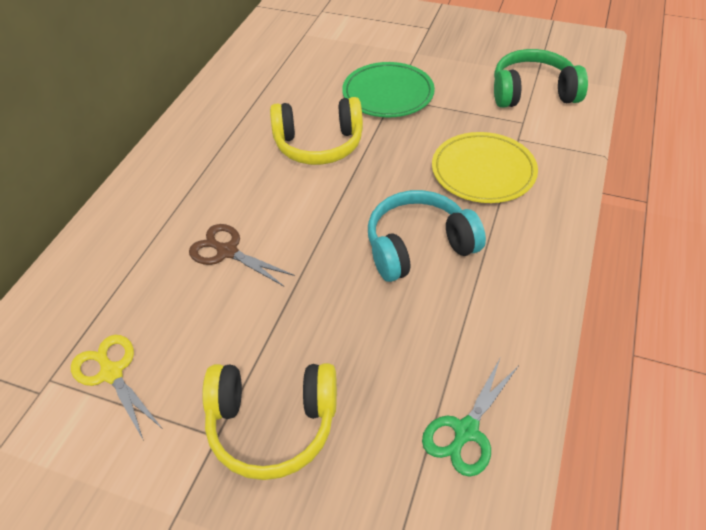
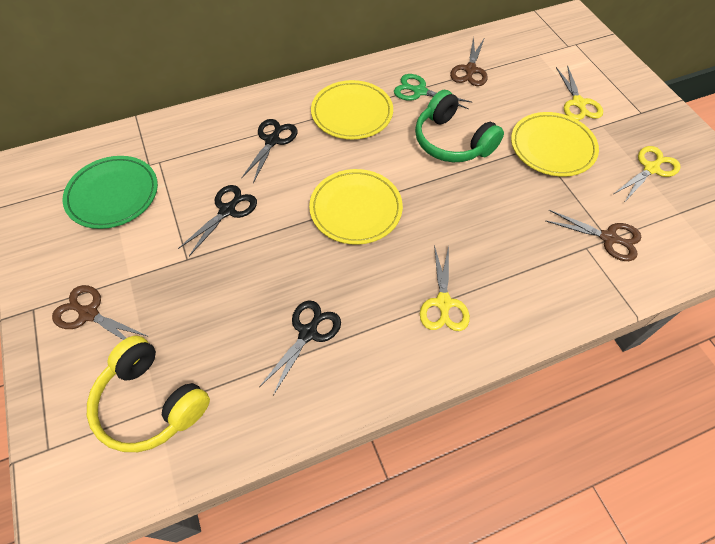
black scissors: none = 0 -> [178,185,257,256] [241,119,297,183] [259,300,341,396] = 3
brown scissors: [189,224,295,286] = 1 -> [52,285,149,340] [450,37,488,86] [546,210,641,261] = 3
turquoise headphones: [368,190,486,282] = 1 -> none = 0
yellow headphones: [202,363,337,480] [270,97,363,165] = 2 -> [87,336,210,452] = 1
yellow plate: [432,132,538,203] = 1 -> [309,169,403,245] [311,80,393,139] [511,112,599,177] = 3
yellow scissors: [71,335,162,441] = 1 -> [420,245,470,331] [556,65,603,120] [614,146,681,201] = 3

